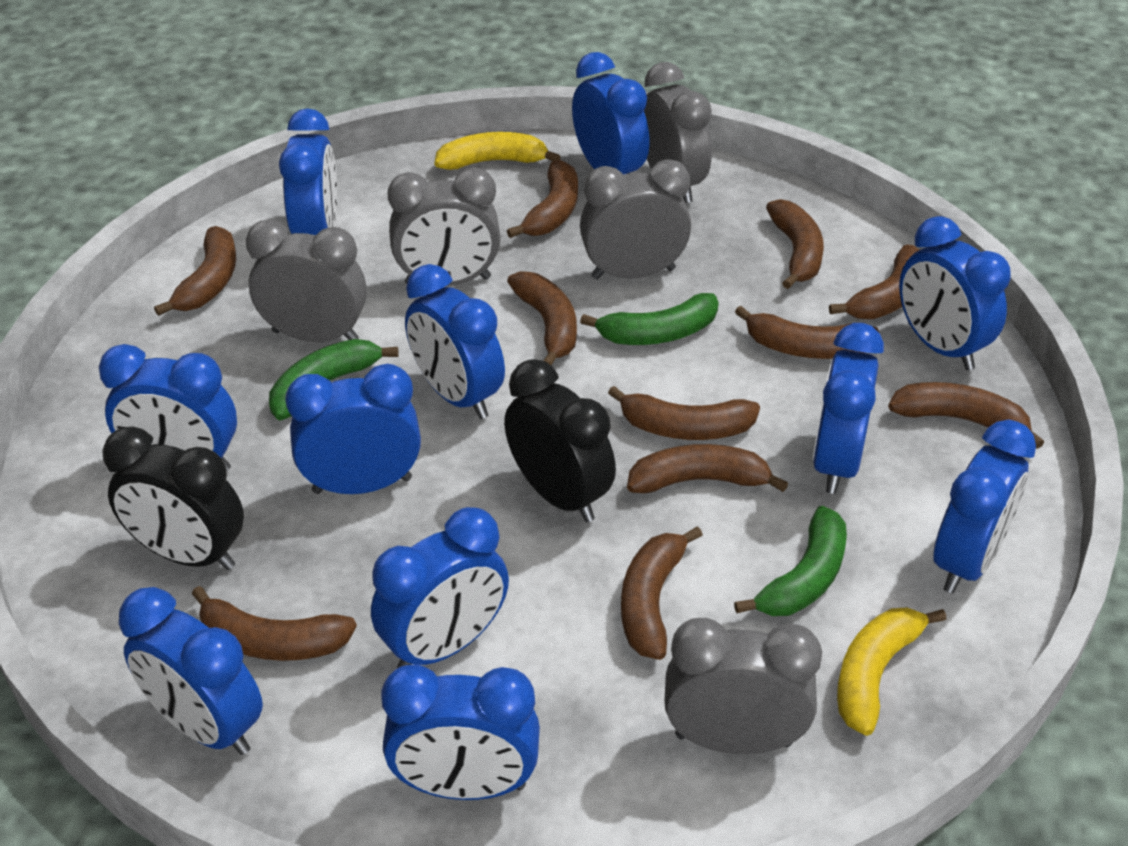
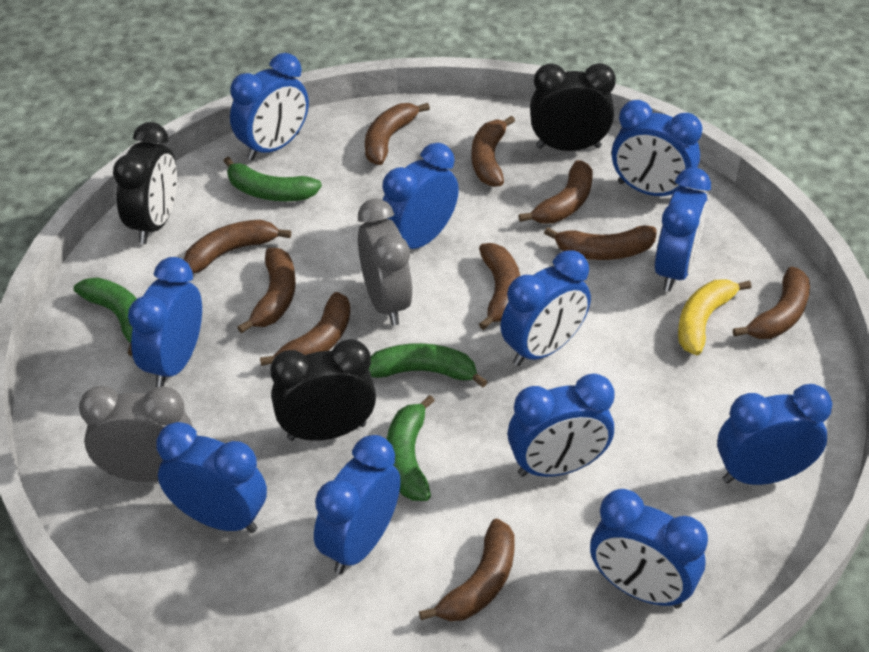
black clock: [102,427,244,570] [504,359,616,522] = 2 -> [113,122,177,244] [270,339,376,441] [530,63,616,151] = 3
brown banana: [154,226,236,316] [192,586,357,661] [507,160,578,238] [507,271,577,366] [608,386,760,440] [621,526,703,660] [627,444,788,494] [735,306,879,359] [766,199,824,289] [829,245,919,319] [888,382,1044,449] = 11 -> [184,220,291,273] [237,248,296,333] [260,292,350,366] [365,103,430,165] [419,519,515,622] [472,116,515,187] [479,243,520,330] [518,160,592,223] [544,225,657,260] [733,267,810,339] = 10
green banana: [269,339,399,420] [580,293,719,345] [734,506,847,616] = 3 -> [74,277,137,356] [224,157,322,201] [369,343,488,387] [387,395,435,501] = 4
grey clock: [246,219,367,342] [387,168,501,286] [580,159,691,280] [644,62,712,203] [664,618,822,754] = 5 -> [79,386,193,482] [358,199,413,326] = 2
yellow banana: [434,132,561,170] [837,607,947,736] = 2 -> [678,279,751,355] = 1

